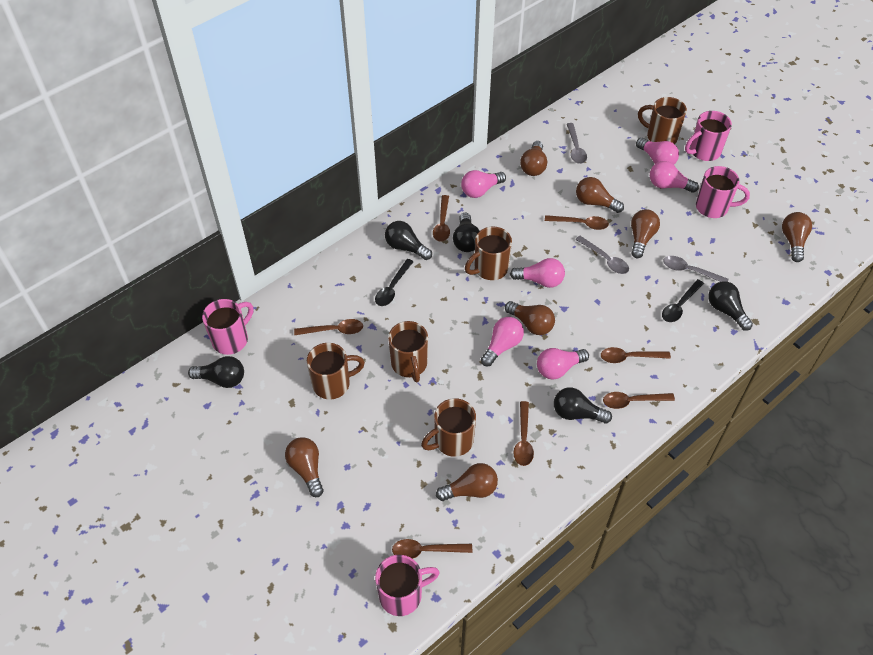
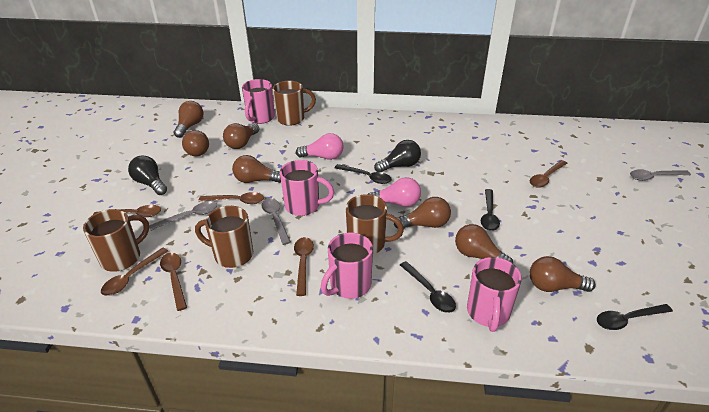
black light bulb: [188,356,244,388] [385,221,432,260] [453,212,480,252] [554,387,612,424] [708,281,753,331] = 5 -> [128,156,167,195] [374,140,421,172] = 2
black spoon: [375,259,414,306] [662,279,704,322] = 2 -> [335,164,392,184] [400,261,456,313] [481,189,500,231] [597,304,673,330] = 4
brown mug: [307,343,365,399] [388,321,428,382] [421,398,476,457] [465,227,512,280] [638,97,687,144] = 5 -> [83,209,149,272] [195,206,253,268] [272,81,316,126] [346,194,404,254] = 4
brown spoon: [294,319,363,335] [392,539,472,559] [433,195,450,242] [513,401,534,466] [545,215,609,230] [601,347,671,363] [603,392,675,409] = 7 -> [93,205,161,217] [101,248,168,296] [160,253,187,311] [198,192,264,204] [294,237,314,296] [530,160,567,188] = 6
pink light bulb: [461,170,506,198] [481,317,524,366] [510,258,565,288] [537,348,589,380] [636,138,679,165] [650,161,699,193] = 6 -> [296,133,344,160] [368,177,421,207] = 2

